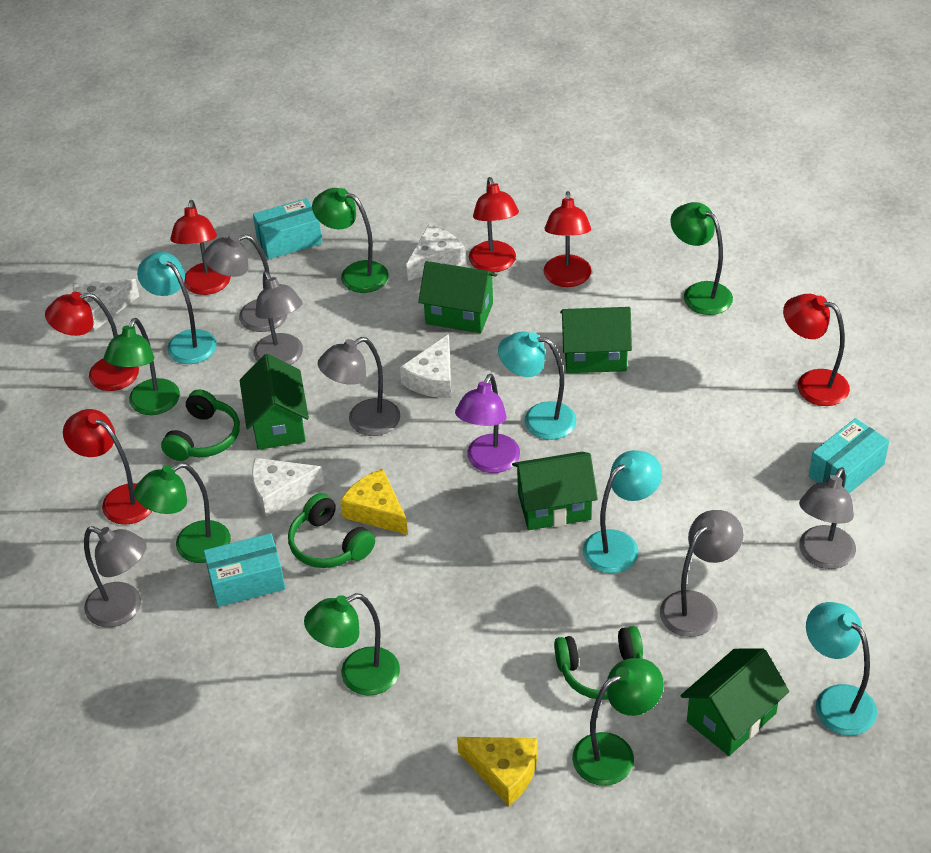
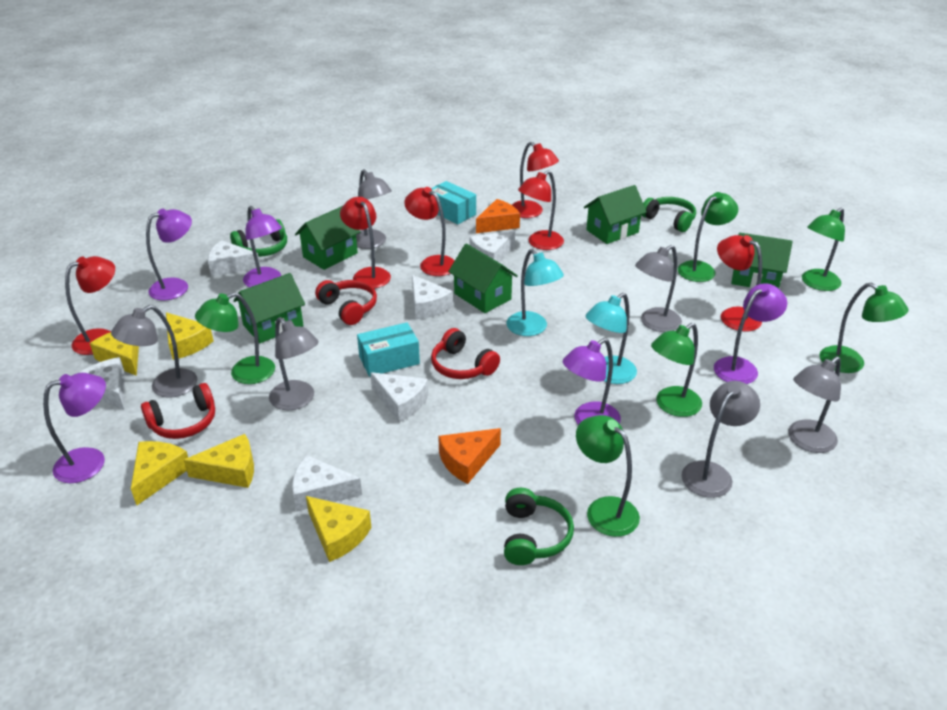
orange cheese: none = 0 -> [438,428,501,484] [476,199,520,233] = 2
purple lamp: [455,374,520,473] = 1 -> [43,373,106,483] [146,209,192,300] [243,206,282,287] [563,338,621,425] [714,283,787,384] = 5
red headphones: none = 0 -> [141,383,215,439] [315,280,377,325] [431,328,500,379] = 3
turquoise box: [204,533,285,607] [253,198,322,260] [809,418,889,493] = 3 -> [357,322,420,377] [431,181,476,224] = 2
turquoise lamp: [137,252,217,364] [498,331,577,440] [583,450,662,573] [806,602,877,736] = 4 -> [507,249,564,336] [585,293,637,384] = 2
white cheese: [73,279,139,331] [252,458,324,517] [400,334,451,398] [406,225,465,281] = 4 -> [79,357,125,410] [208,240,260,277] [292,455,362,512] [370,372,428,422] [412,275,453,319] [470,231,515,262] = 6
yellow cheese: [340,469,408,535] [457,737,538,806] = 2 -> [90,332,139,376] [131,441,188,505] [166,312,214,360] [184,434,254,488] [306,496,371,562] = 5

